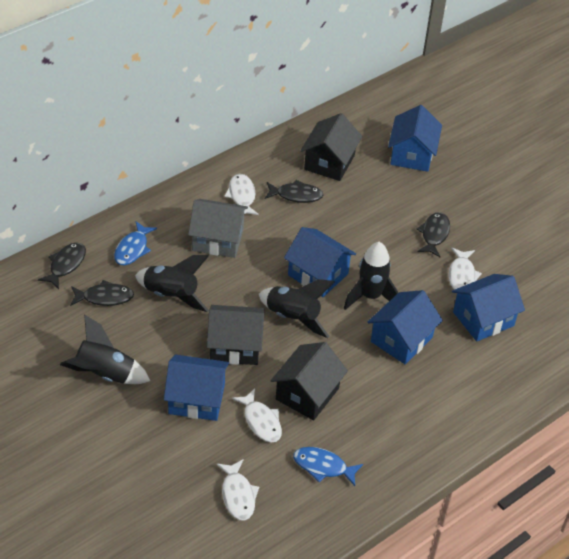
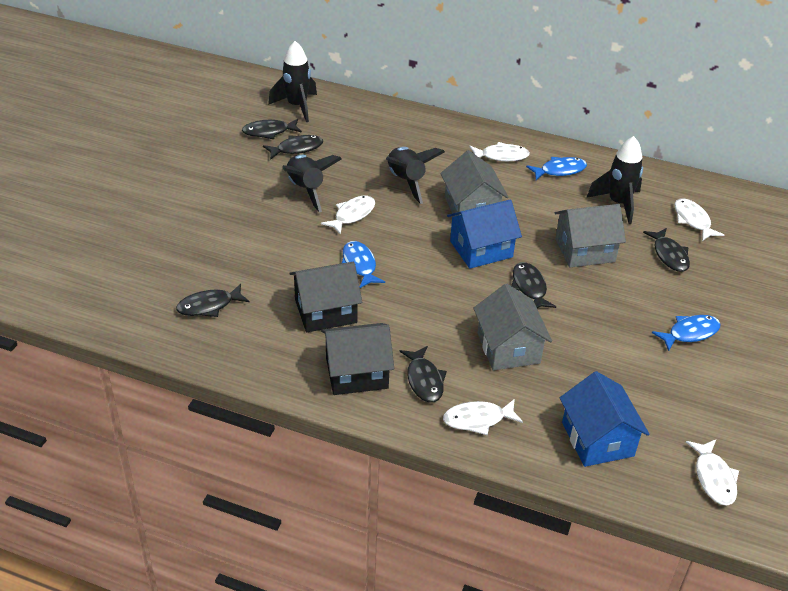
black fish: [38,242,86,289] [70,280,134,306] [265,180,323,203] [417,212,450,257] = 4 -> [176,284,250,317] [242,119,302,139] [263,135,323,160] [400,346,447,403] [511,262,556,308] [643,228,690,272] = 6
black house: [207,305,265,365] [271,342,348,420] [300,113,363,181] = 3 -> [289,262,363,332] [321,323,394,395] = 2
blue fish: [114,221,157,265] [293,447,363,486] = 2 -> [342,241,385,288] [526,157,587,180] [652,315,721,351] = 3
blue house: [164,355,229,421] [284,227,356,297] [368,290,443,364] [388,105,442,172] [452,274,525,341] = 5 -> [447,199,522,269] [560,371,650,467] = 2
grey house: [188,199,248,258] = 1 -> [440,150,508,216] [473,284,552,371] [555,204,626,267] = 3
white fish: [217,459,259,521] [224,174,259,215] [232,388,282,443] [449,247,482,290] = 4 -> [321,196,375,235] [443,399,523,435] [469,142,530,161] [675,198,724,241] [686,440,739,505] = 5

